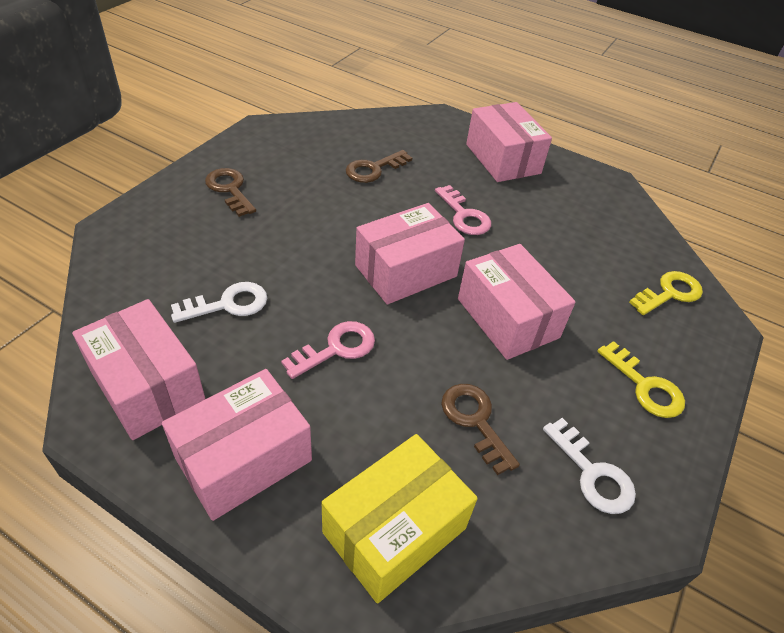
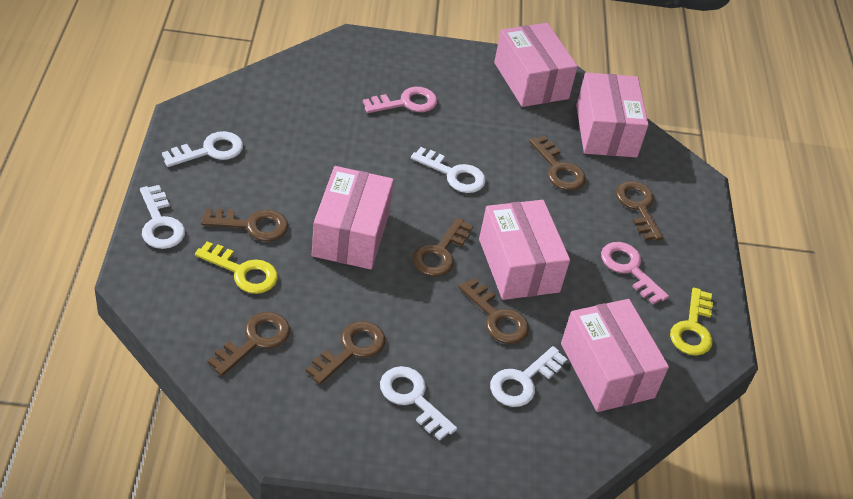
brown key: [205,168,256,217] [346,150,412,183] [441,384,520,475] = 3 -> [201,208,288,241] [208,312,290,376] [306,321,385,384] [412,218,473,277] [458,278,529,344] [529,135,586,191] [616,181,663,241] = 7
white key: [171,282,267,323] [543,418,636,514] = 2 -> [140,185,185,249] [162,131,243,167] [380,366,457,440] [411,147,486,193] [490,346,567,407] = 5
yellow box: [322,434,478,603] = 1 -> none = 0

